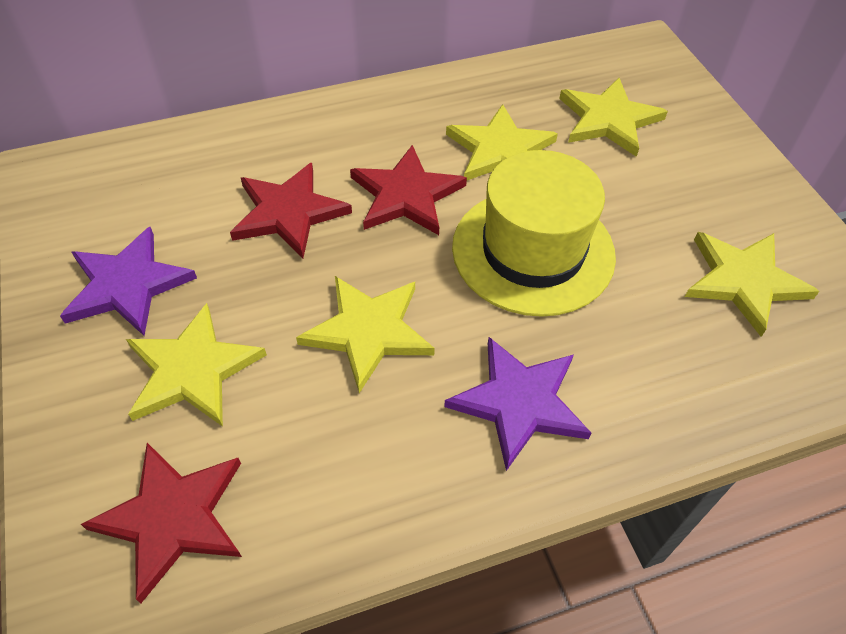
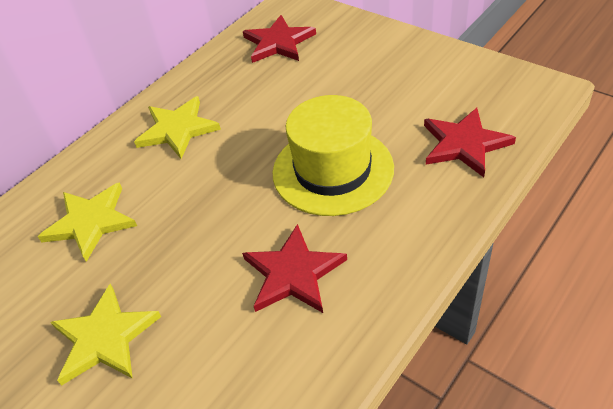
purple star: [60,227,197,336] [444,337,591,471] = 2 -> none = 0
yellow star: [126,303,267,427] [296,276,435,393] [446,104,558,180] [559,78,668,157] [685,232,819,337] = 5 -> [38,182,137,262] [50,284,161,385] [134,96,221,159] = 3

